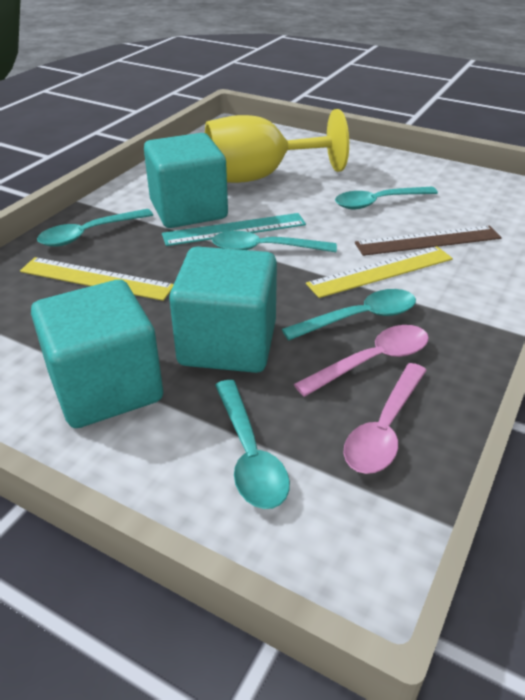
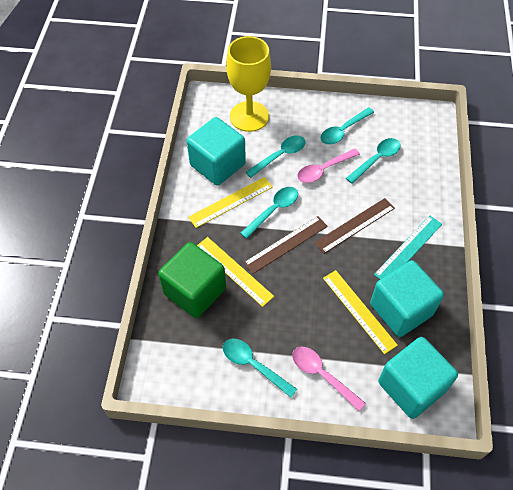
brown ruler: [355,225,502,256] = 1 -> [243,216,328,274] [314,198,395,254] = 2
green cube: none = 0 -> [158,242,226,318] = 1
yellow ruler: [20,257,174,301] [306,246,453,298] = 2 -> [188,177,273,228] [197,237,274,307] [323,270,398,354] = 3

